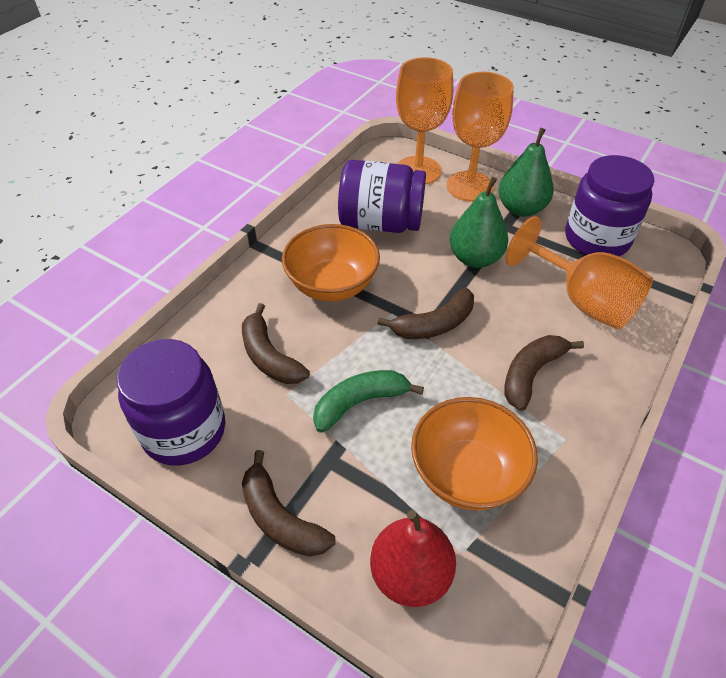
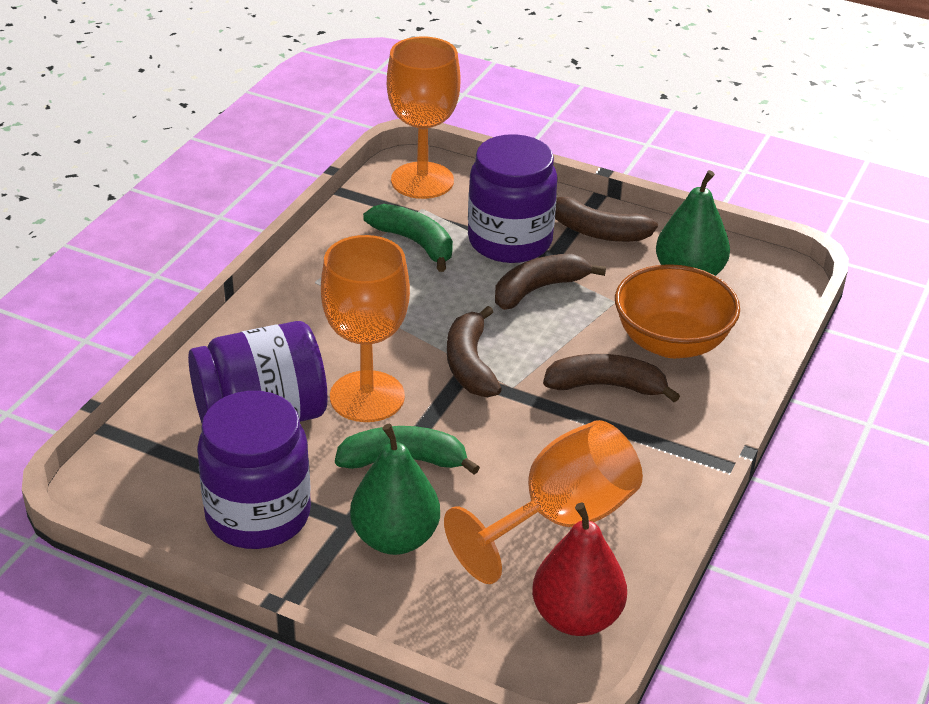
green banana: [313,370,424,433] = 1 -> [335,426,480,475] [363,204,453,272] = 2
orange bowl: [282,224,380,301] [411,397,538,511] = 2 -> [615,264,740,358] = 1

